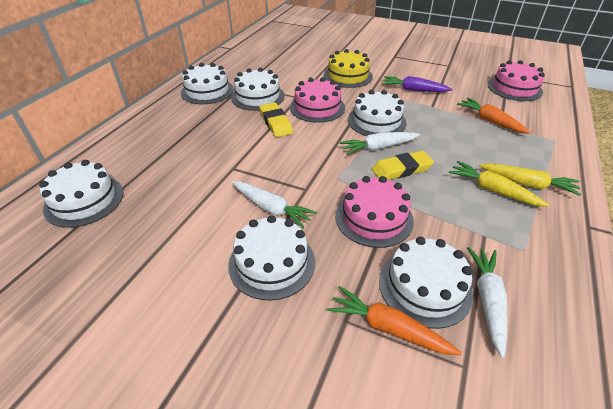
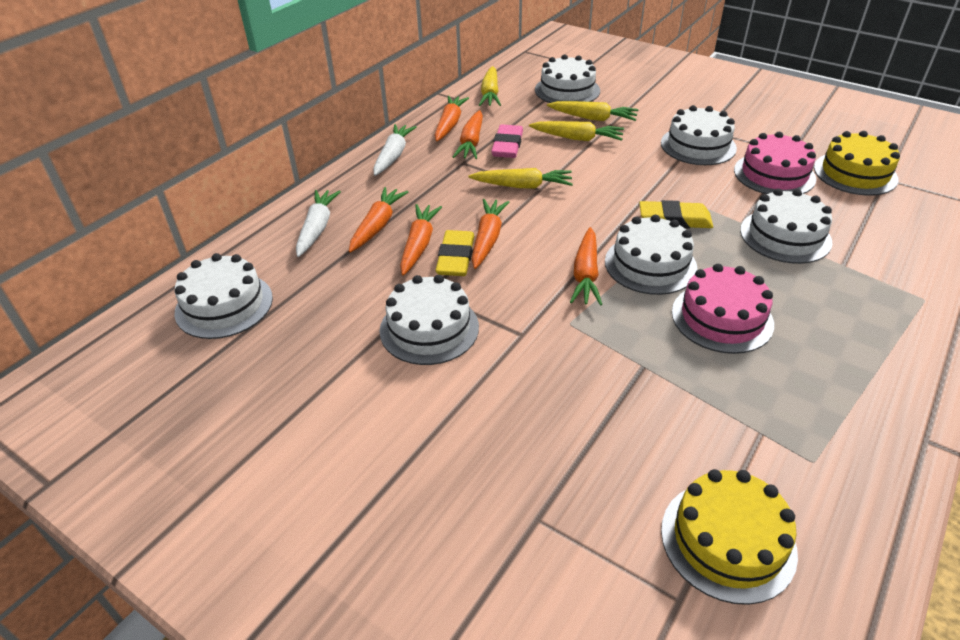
orange carrot: [327,286,462,355] [457,98,531,134] = 2 -> [349,187,408,253] [400,204,442,276] [435,96,469,142] [453,110,483,159] [472,199,509,269] [570,227,602,306] = 6
pink cake: [290,77,345,123] [335,176,414,248] [488,60,545,101] = 3 -> [672,264,774,354] [734,132,816,194] = 2
pink eraser: none = 0 -> [491,124,523,158] = 1
purple carrot: [382,76,453,92] = 1 -> none = 0
white carrot: [232,181,317,229] [339,132,420,155] [467,247,507,358] = 3 -> [296,190,341,257] [373,124,416,176] = 2
yellow cake: [324,49,373,88] = 1 -> [661,469,798,605] [814,131,900,196] = 2
yellow carrot: [449,161,549,207] [479,163,582,196] = 2 -> [468,168,573,188] [479,66,501,106] [529,121,624,141] [547,101,638,121] = 4

